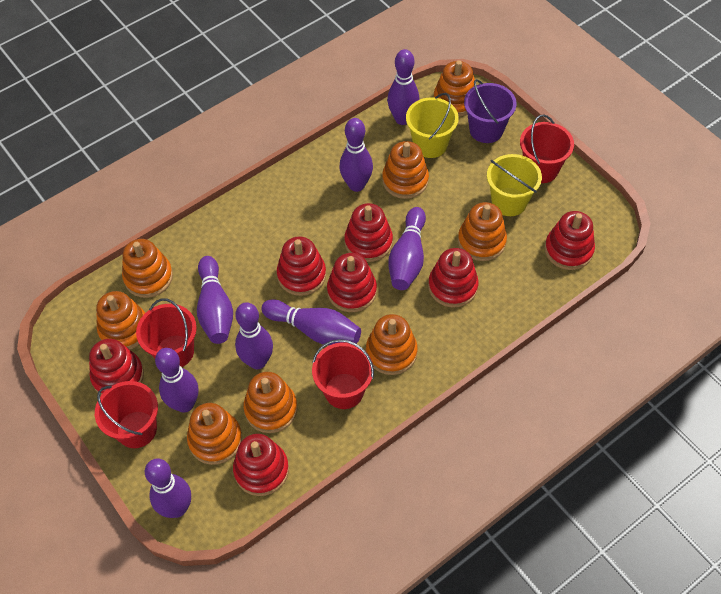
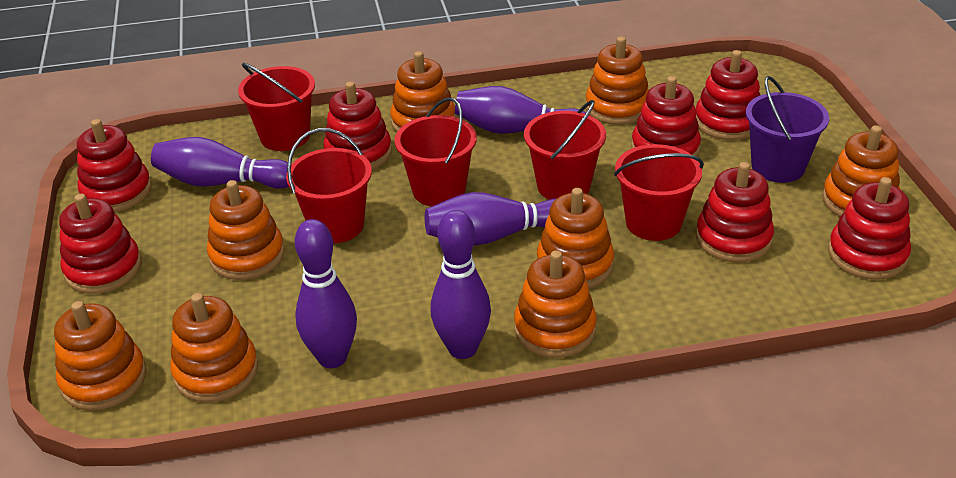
purple bowling pin: [145,458,191,518] [155,348,198,413] [197,256,233,344] [235,302,273,369] [261,299,361,345] [339,118,373,192] [387,49,420,125] [388,207,426,290] = 8 -> [151,137,289,189] [295,219,357,368] [425,192,557,245] [431,210,491,359] [455,86,586,134] = 5
red bucket: [95,381,158,448] [136,298,197,367] [312,339,374,409] [520,114,574,183] = 4 -> [238,63,315,151] [286,128,372,243] [395,97,477,207] [524,100,606,200] [614,144,704,241] = 5
yellow bucket: [406,93,459,158] [487,154,542,216] = 2 -> none = 0

